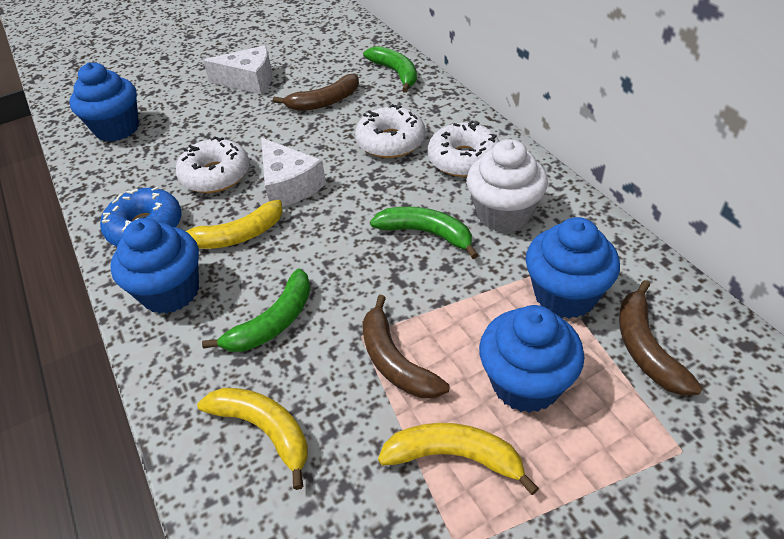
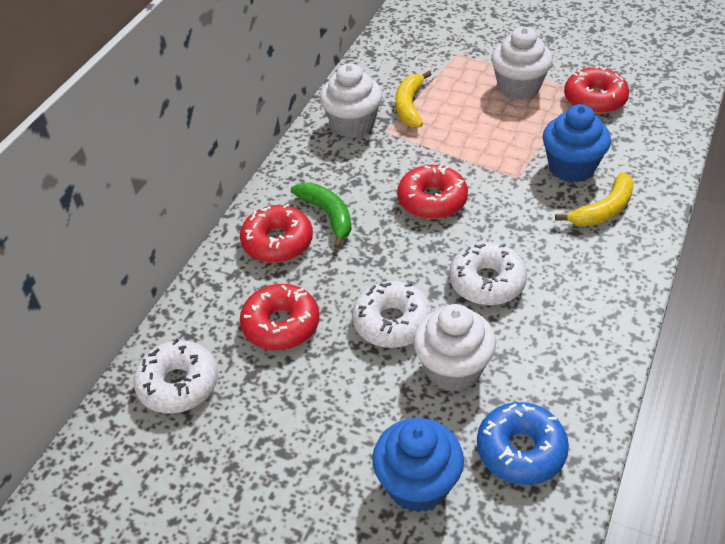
blue cupcake: [70,62,139,142] [110,218,199,314] [479,305,584,413] [526,217,620,319] = 4 -> [372,418,464,513] [543,104,611,182] = 2
brown banana: [273,74,359,111] [362,295,450,398] [619,280,703,396] = 3 -> none = 0
green banana: [202,269,311,352] [363,46,417,93] [370,207,478,259] = 3 -> [291,182,352,249] = 1
red donut: none = 0 -> [240,204,313,263] [240,284,319,350] [397,163,468,219] [564,65,629,114] = 4
white cheese: [203,45,272,95] [261,138,326,207] = 2 -> none = 0
white cupcake: [467,139,548,233] = 1 -> [320,64,382,138] [413,304,496,392] [491,27,553,100] = 3
yellow banana: [186,200,283,249] [197,388,308,490] [378,423,539,495] = 3 -> [395,71,432,128] [555,172,634,227] = 2

